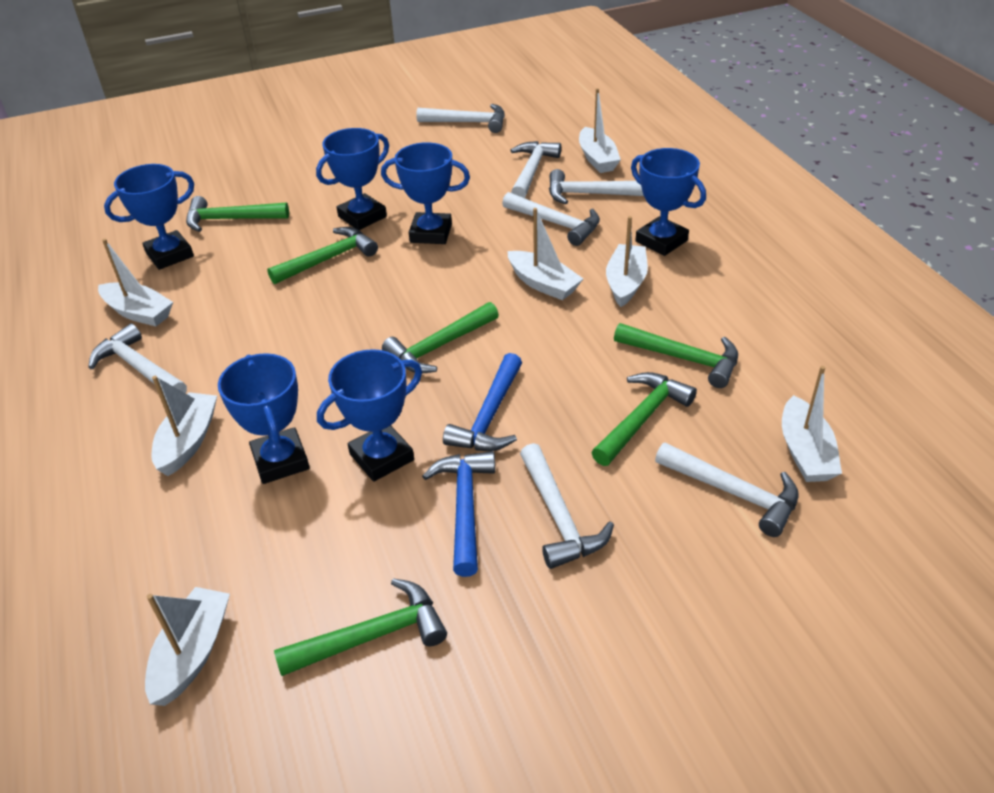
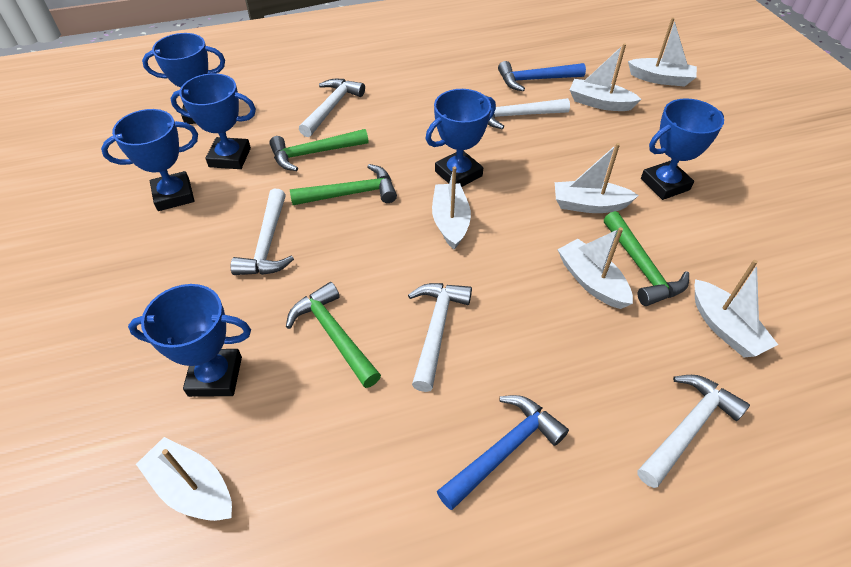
green hammer: [186,196,289,232] [267,227,378,284] [274,578,447,676] [382,302,499,373] [591,372,697,466] [614,323,738,388] = 6 -> [269,129,369,171] [286,282,381,388] [290,164,397,205] [604,211,689,306] = 4
white hammer: [88,323,187,393] [416,104,505,133] [502,192,600,246] [510,141,561,198] [520,443,614,569] [549,169,644,204] [655,442,799,537] = 7 -> [231,189,294,275] [299,79,365,137] [408,283,472,392] [486,96,570,129] [637,375,750,488] = 5

